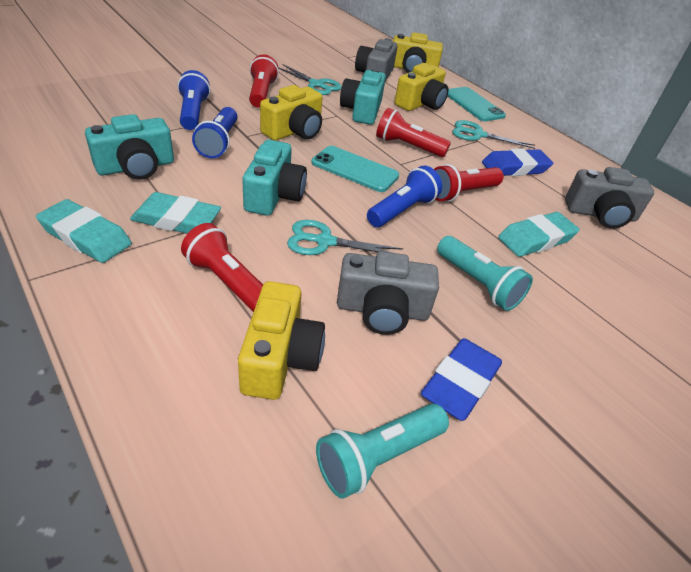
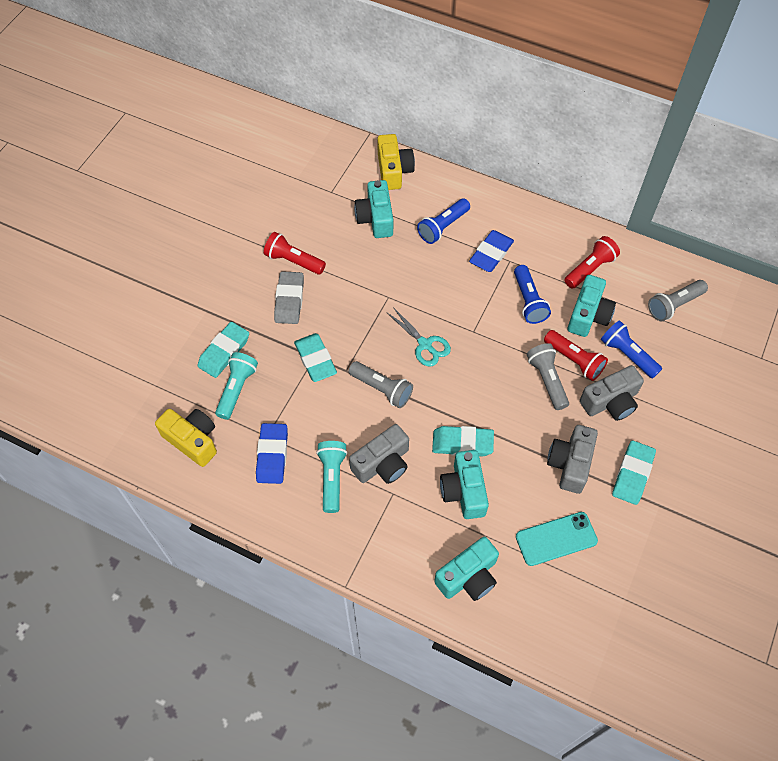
grey eraser: none = 0 -> [274,271,304,324] = 1
grey flashlight: none = 0 -> [348,361,413,408] [527,343,569,410] [648,280,708,321] = 3
red flashlight: [181,223,263,312] [249,54,279,107] [376,108,451,157] [434,164,504,202] = 4 -> [264,232,326,275] [544,330,608,381] [564,236,620,289] = 3
turquoise camera: [85,114,174,180] [242,140,307,216] [340,68,386,125] = 3 -> [354,180,393,238] [434,537,499,601] [440,450,489,519] [568,275,616,337] = 4
turquoise eraser: [36,199,132,263] [130,192,221,234] [498,212,580,257] = 3 -> [197,322,249,378] [294,333,337,382] [432,426,494,456] [612,440,656,505] = 4
turquoise phone: [312,146,399,192] [448,87,506,121] = 2 -> [516,512,598,566] = 1
turquoise scissors: [278,64,342,95] [287,220,403,255] [452,120,535,149] = 3 -> [386,307,451,367] = 1
yellow camera: [238,281,325,400] [260,85,323,141] [393,32,443,73] [395,63,448,111] = 4 -> [155,409,217,467] [377,134,415,190] = 2

